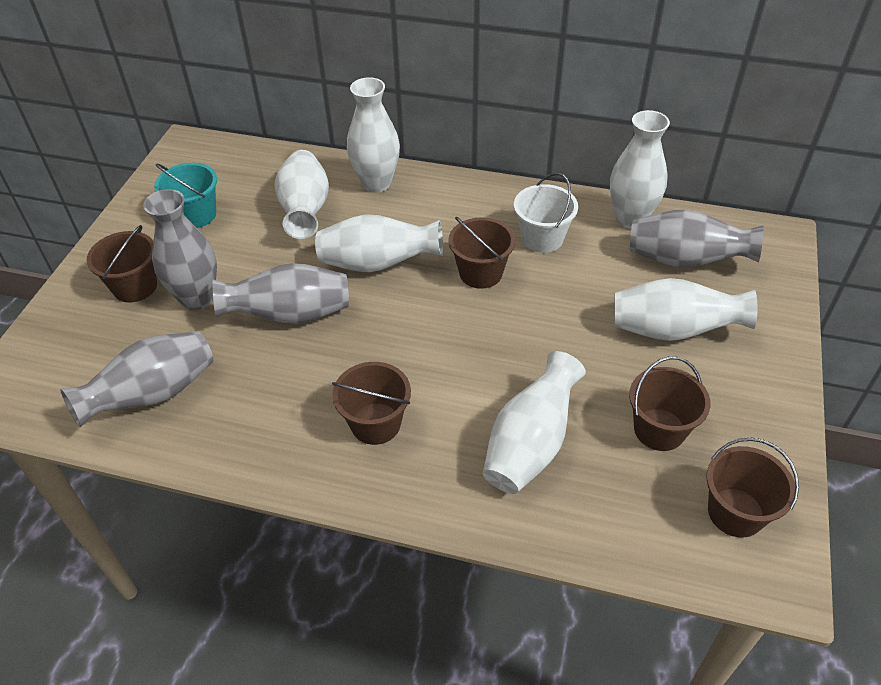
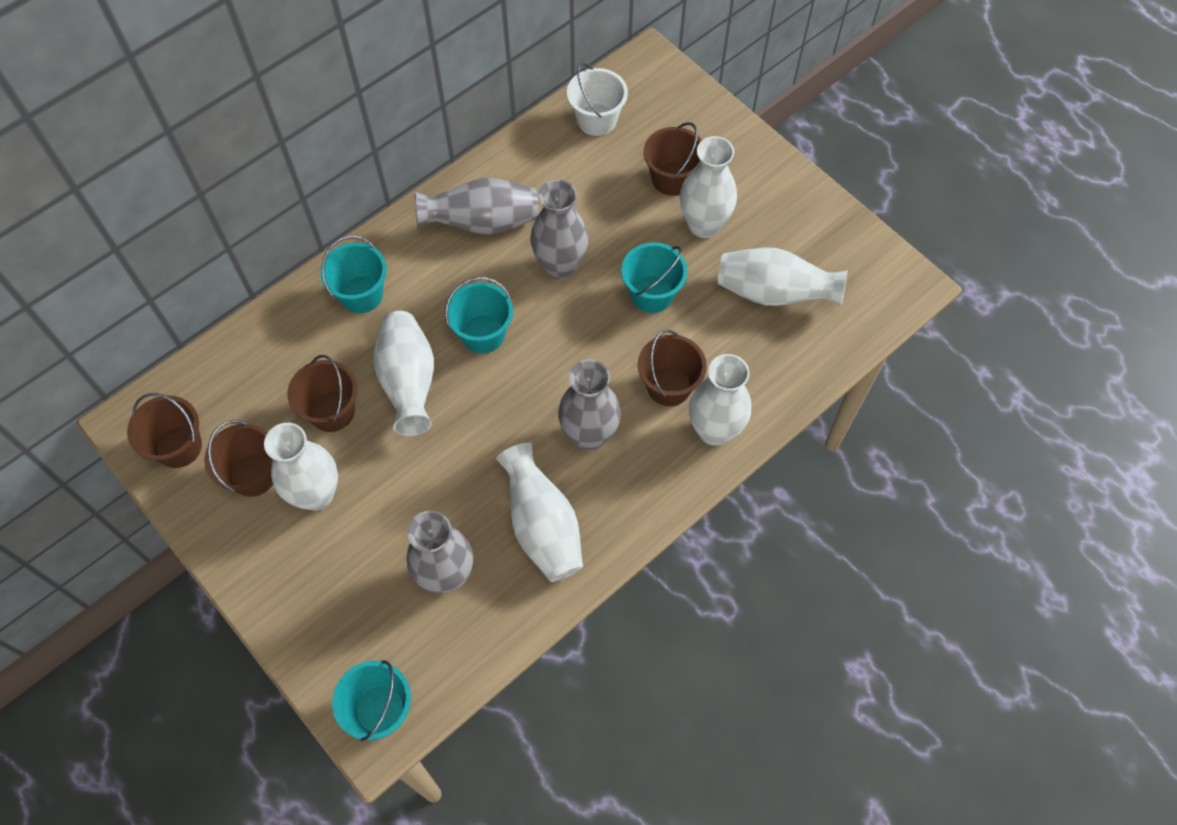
turquoise bucket: [154,163,217,228] = 1 -> [320,236,387,313] [332,660,411,741] [445,277,513,353] [621,242,688,313] = 4

